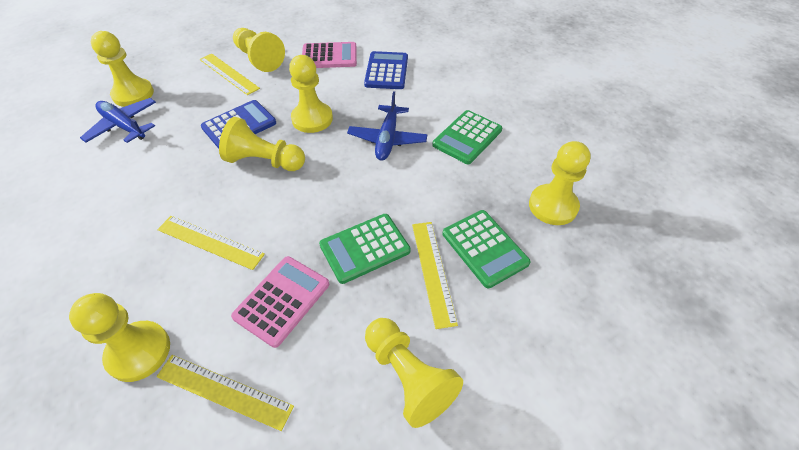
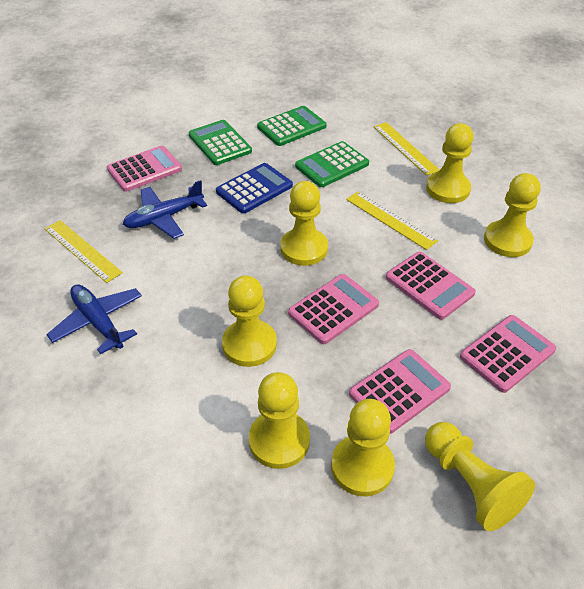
blue calculator: [201,100,276,149] [364,51,408,89] = 2 -> [216,163,293,213] = 1
pink calculator: [231,256,329,348] [302,42,357,68] = 2 -> [107,146,182,192] [288,274,379,344] [349,349,451,434] [386,252,476,320] [460,315,556,393] = 5
yellow ruler: [156,355,294,431] [157,216,265,270] [200,53,260,95] [412,222,458,329] = 4 -> [45,220,123,283] [346,192,438,250] [374,122,440,176] = 3

